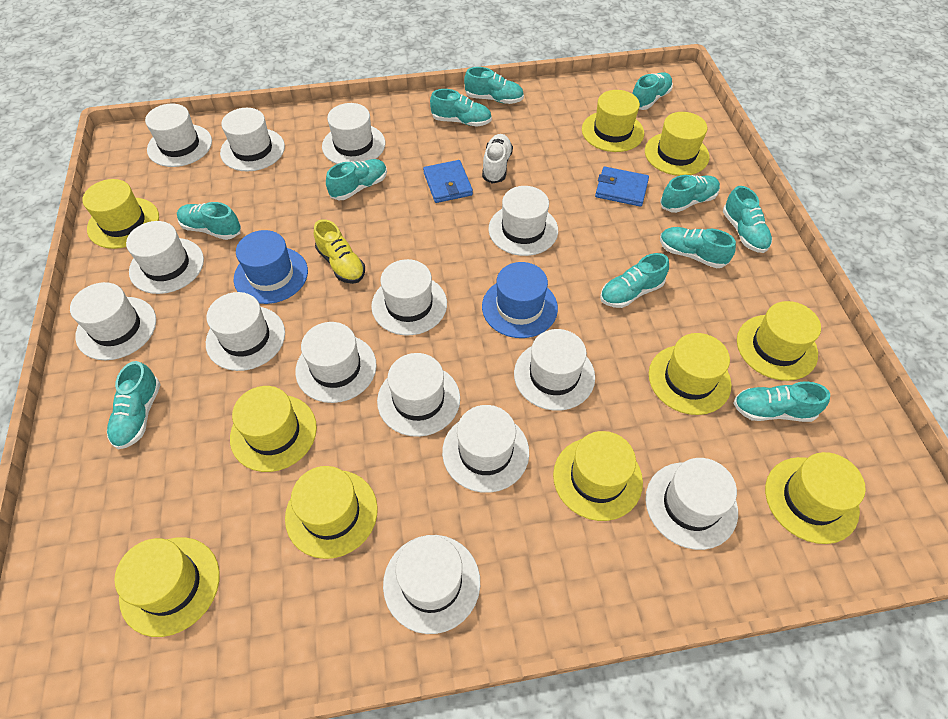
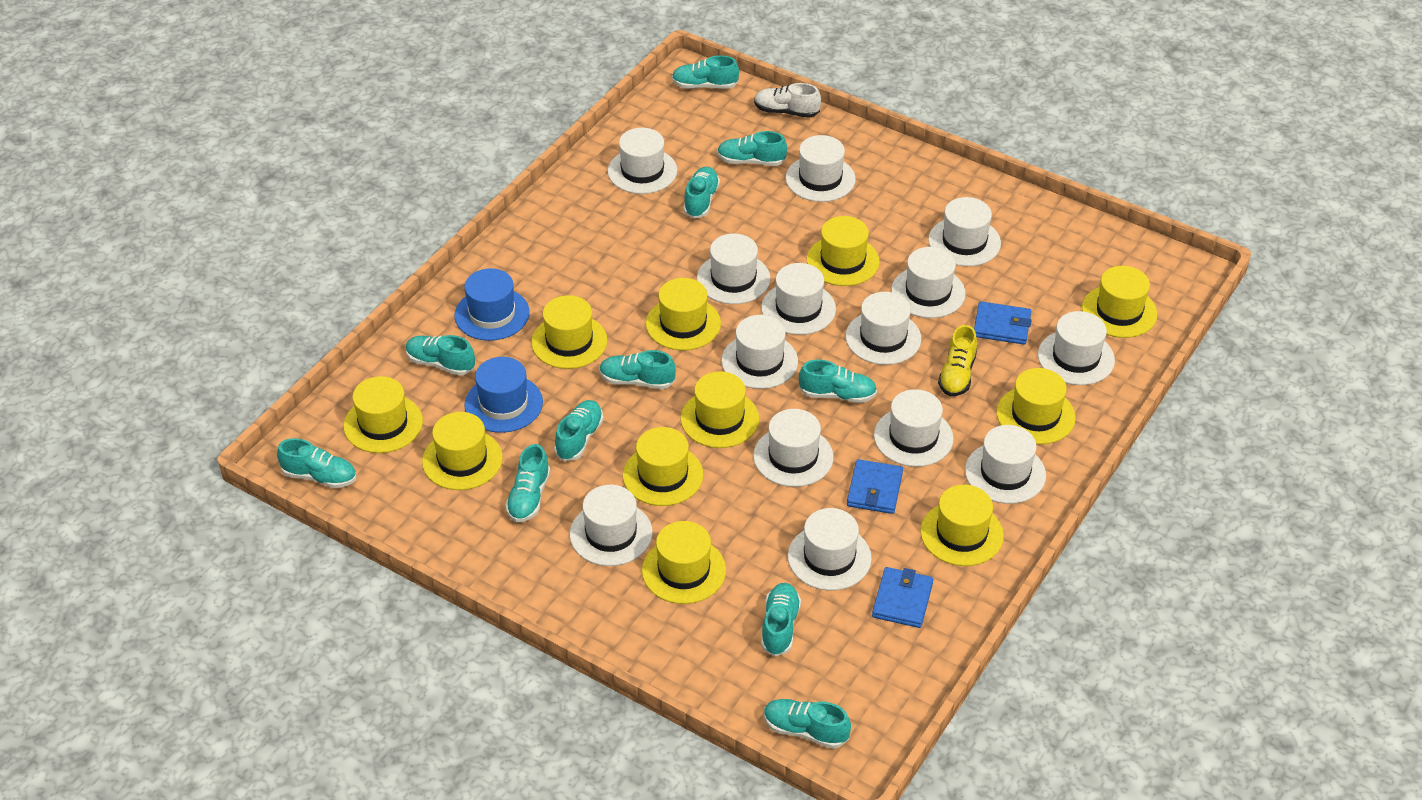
blue wallet: [423,160,473,203] [595,166,649,207] = 2 -> [847,459,903,514] [872,567,934,628] [974,301,1031,345] = 3
yellow hat: [82,179,159,249] [115,537,220,637] [230,386,317,472] [285,466,378,559] [553,431,643,521] [582,90,644,152] [645,112,709,176] [649,333,732,415] [737,301,821,381] [765,452,866,544] = 10 -> [344,376,423,453] [422,412,503,490] [531,295,608,369] [623,427,703,506] [642,521,726,604] [646,278,721,351] [681,371,759,448] [807,216,880,286] [920,485,1004,566] [996,368,1076,444] [1082,266,1157,338] = 11

